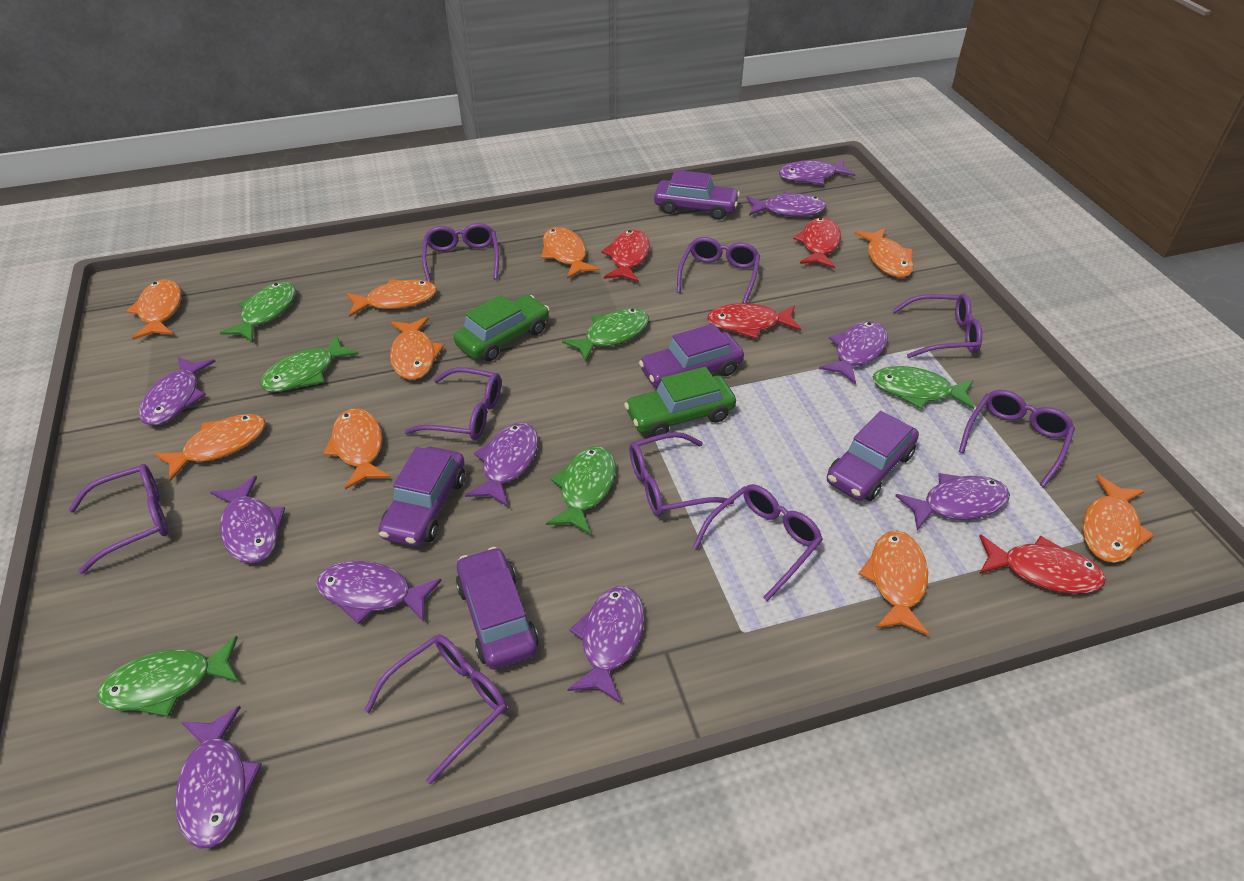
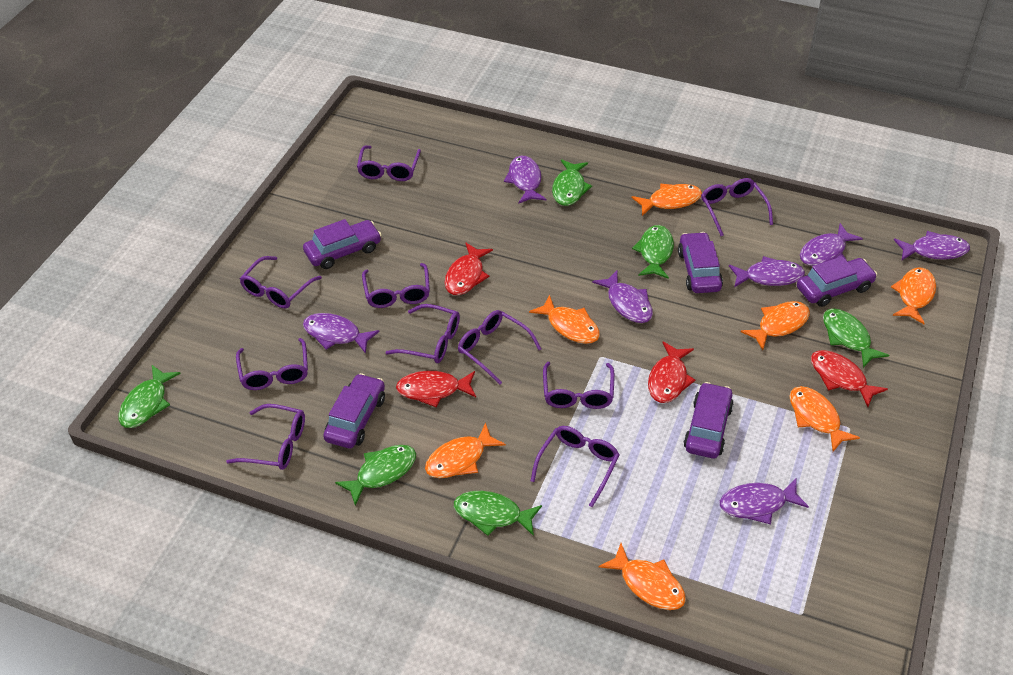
green car: [453,295,550,361] [624,367,736,437] = 2 -> none = 0
orange fish: [126,280,181,340] [154,414,266,481] [323,408,391,490] [346,279,437,317] [390,317,444,380] [541,227,600,279] [854,228,914,278] [859,531,929,636] [1083,475,1154,563] = 9 -> [425,423,506,478] [529,295,600,344] [599,543,686,610] [632,184,702,216] [741,301,810,350] [790,386,860,452] [891,267,936,324] = 7
purple fish: [139,356,216,426] [175,706,262,848] [210,476,285,564] [316,561,442,624] [465,423,539,507] [567,586,645,703] [746,191,827,217] [779,159,855,185] [819,321,888,384] [895,473,1010,531] = 10 -> [303,313,380,354] [504,156,546,204] [592,270,653,323] [720,479,809,524] [729,256,805,287] [800,223,863,266] [894,231,970,261] = 7
purple glasses: [68,464,168,574] [364,635,507,785] [404,367,501,440] [422,223,499,283] [629,432,734,517] [677,237,760,303] [693,484,823,601] [892,294,982,358] [959,390,1075,487] = 9 -> [226,404,305,470] [236,338,308,390] [240,256,322,308] [357,145,421,181] [362,263,430,308] [385,304,460,363] [458,310,541,385] [531,426,620,507] [543,362,615,409] [701,178,773,236] = 10

